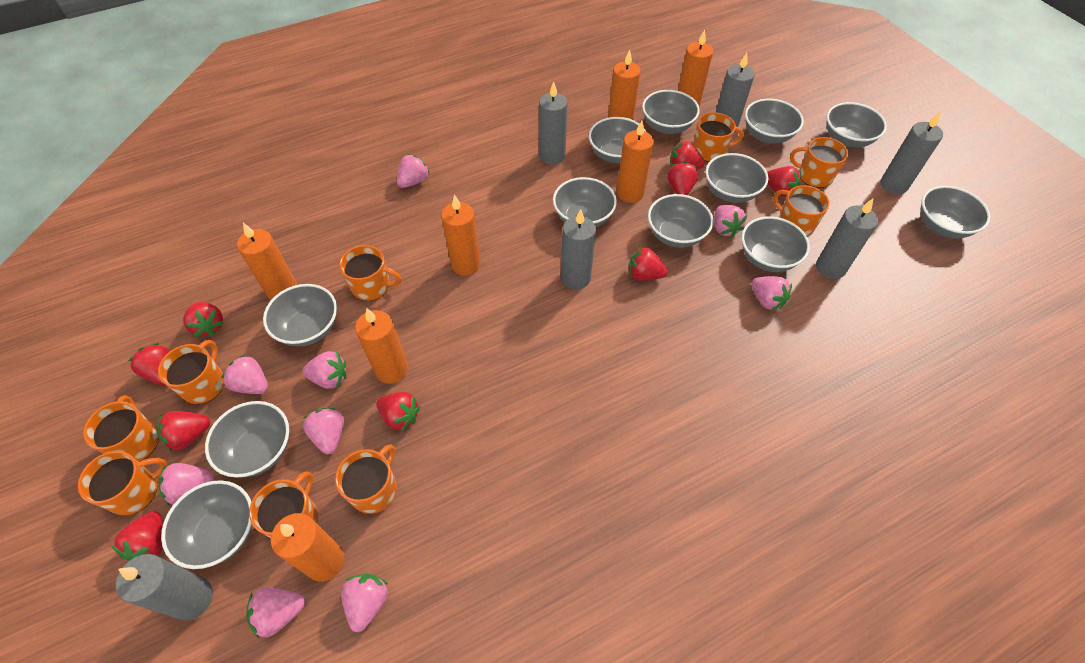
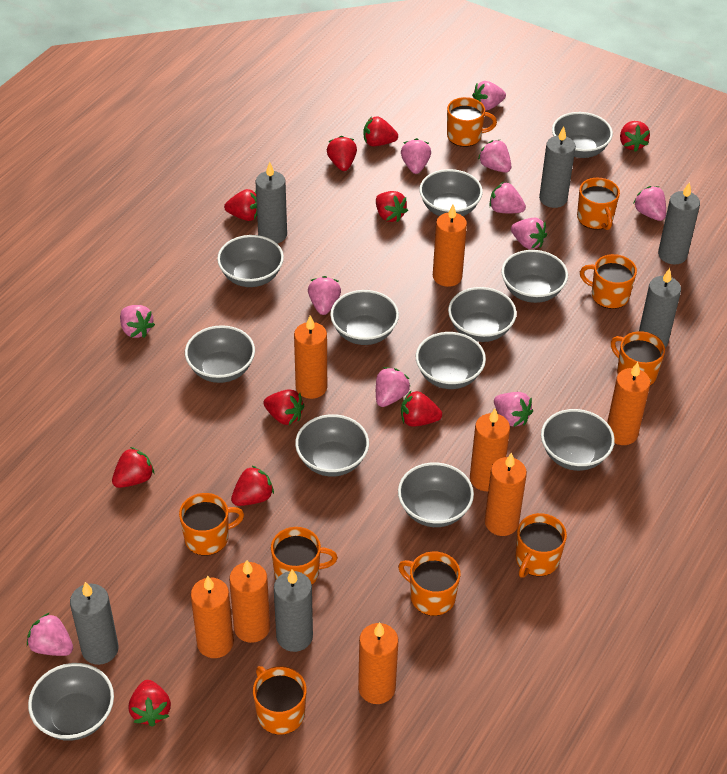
orange candle: [237,223,297,300] [271,513,345,582] [355,308,408,384] [441,194,481,276] [608,49,641,120] [617,121,654,203] [678,30,713,107] = 7 -> [191,576,234,658] [229,560,270,643] [294,315,327,399] [358,622,398,704] [433,205,467,287] [470,408,510,491] [485,452,527,536] [607,362,651,445] = 8
pink strawberry: [158,463,214,506] [221,354,268,394] [246,588,305,638] [302,351,346,389] [302,408,344,454] [341,574,388,632] [397,154,430,188] [714,205,747,238] [751,276,792,310] = 9 -> [27,612,73,656] [120,305,155,338] [308,276,341,315] [376,367,411,407] [401,138,431,174] [472,81,506,111] [478,140,511,173] [489,182,526,213] [494,392,533,427] [511,218,547,249] [633,186,666,221] = 11
red strawberry: [111,511,163,561] [129,343,170,385] [158,411,210,452] [183,302,224,337] [376,392,420,432] [629,246,668,280] [668,161,698,195] [670,141,705,169] [767,166,801,197] = 9 -> [112,447,154,488] [129,680,171,727] [224,189,257,221] [231,465,274,506] [263,390,304,425] [327,136,357,171] [363,116,398,146] [376,191,408,222] [401,391,442,427] [620,121,650,152] = 10

